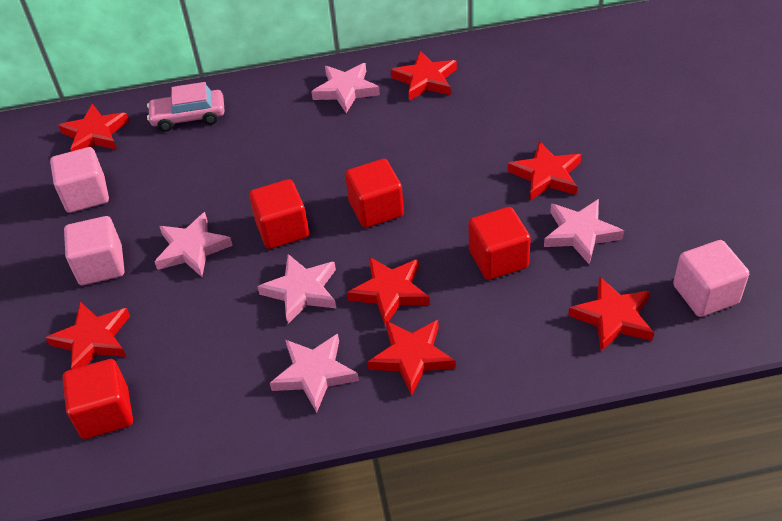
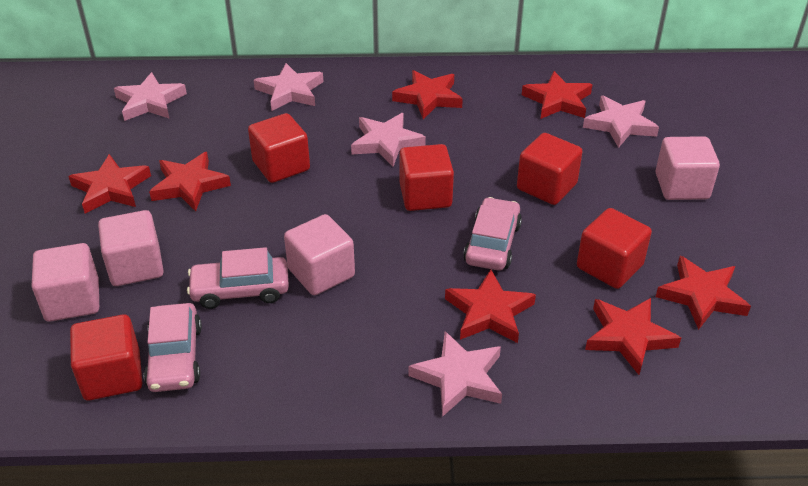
pink car: [147,82,224,132] = 1 -> [144,303,202,392] [187,247,289,309] [463,197,522,270] = 3
pink cube: [50,147,109,213] [64,216,124,285] [673,240,749,317] = 3 -> [31,243,99,322] [98,210,164,286] [284,214,355,295] [656,136,720,200] = 4
red cube: [63,359,133,439] [249,179,309,249] [345,159,404,228] [469,207,531,280] = 4 -> [70,314,142,400] [248,113,310,183] [399,144,454,211] [517,133,583,205] [577,208,652,289] = 5

